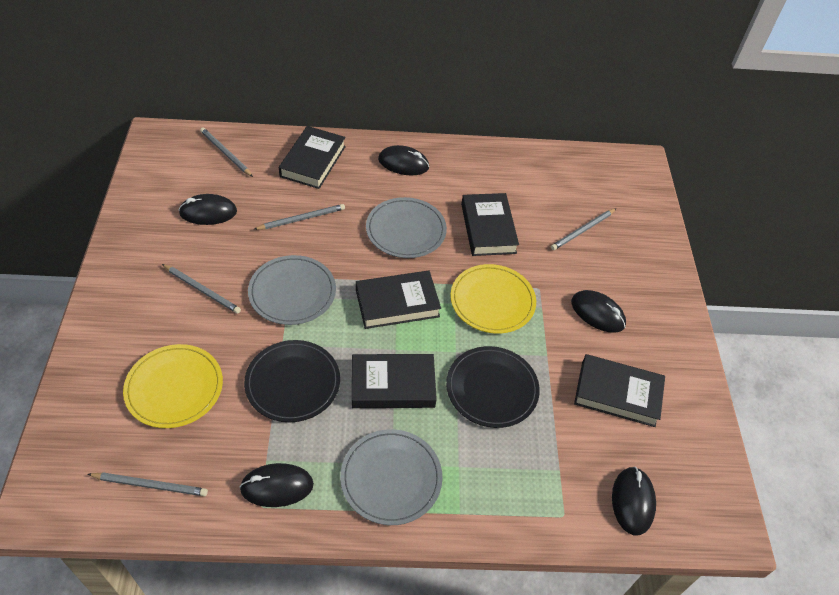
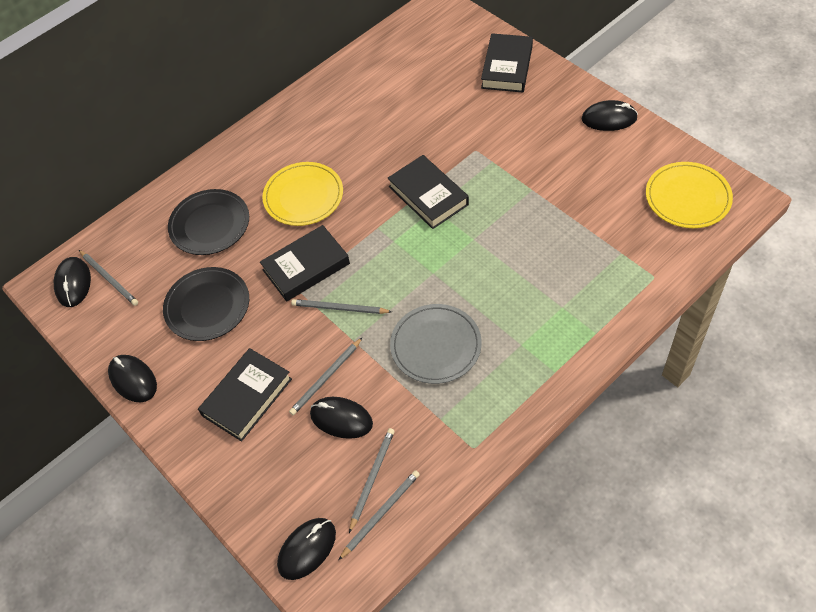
black book: [279,126,346,189] [352,354,437,408] [356,271,441,329] [461,193,519,256] [574,354,665,427] = 5 -> [198,348,292,442] [260,225,350,302] [388,155,469,229] [481,33,533,93] = 4
grey plate: [248,255,336,325] [340,429,443,525] [366,197,447,258] = 3 -> [390,304,482,384] = 1

